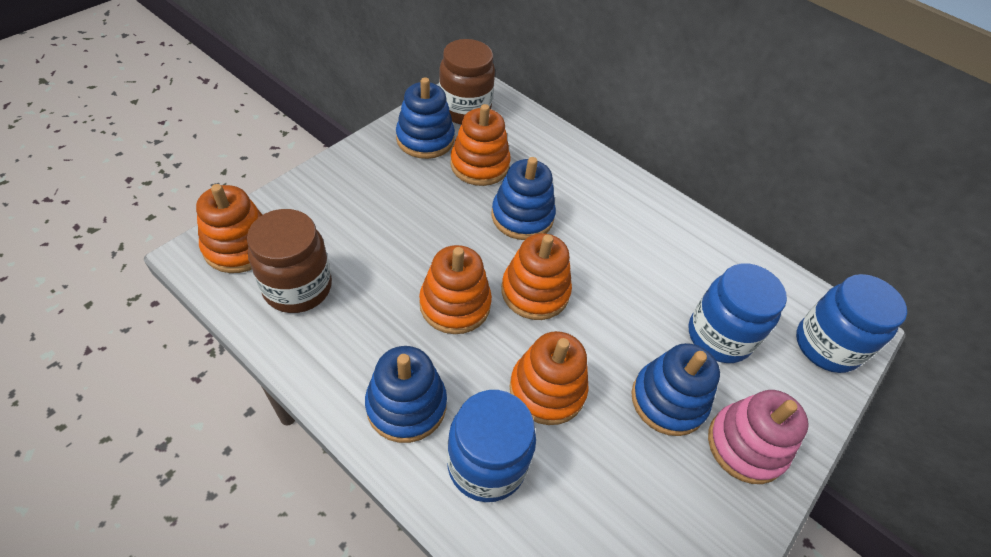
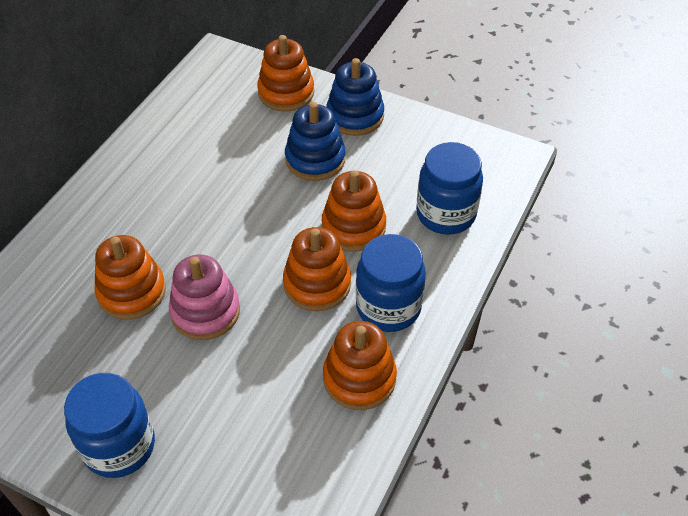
blue stacking toy: [365,346,447,443] [396,77,455,159] [492,157,556,240] [631,343,720,436] = 4 -> [285,102,346,181] [326,58,384,136] = 2
brown jar: [247,209,332,313] [439,39,495,125] = 2 -> none = 0

